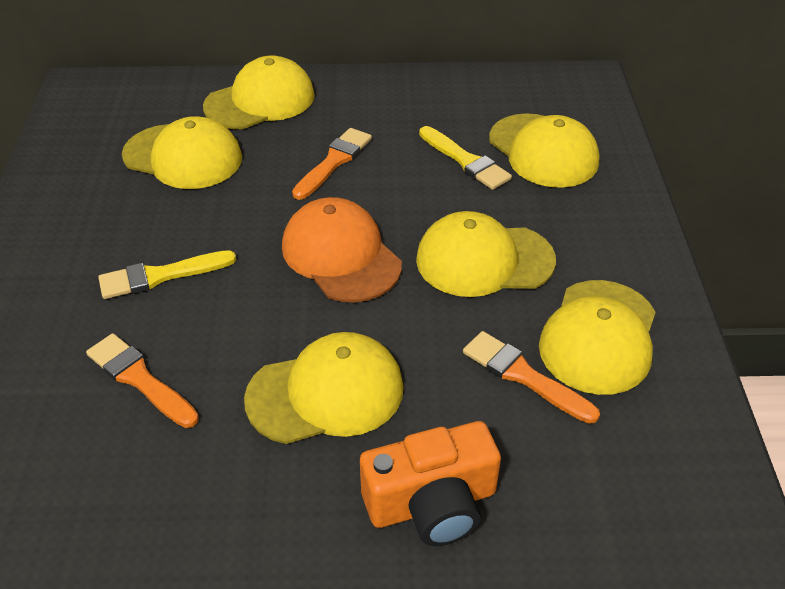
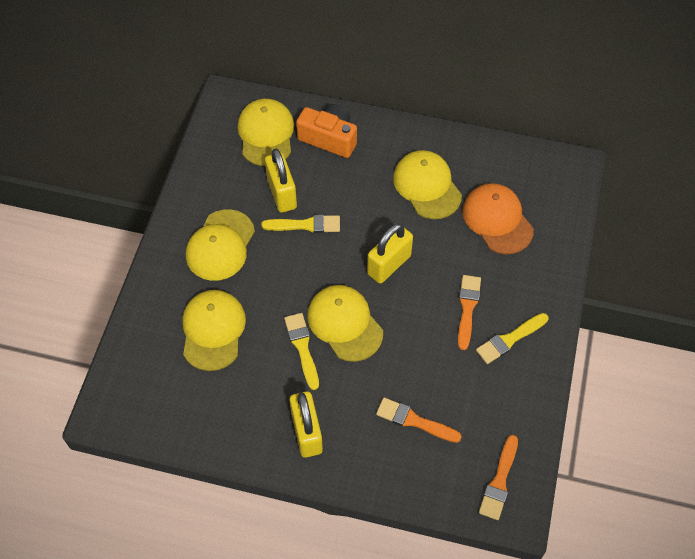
yellow brush: [98,250,236,299] [419,126,512,190] = 2 -> [261,215,340,233] [284,313,319,390] [476,313,548,364] = 3
yellow cap: [122,116,242,189] [203,55,315,129] [244,332,404,444] [416,211,556,297] [489,113,599,188] [539,280,656,395] = 6 -> [183,290,246,371] [186,209,255,281] [238,99,294,166] [307,285,383,362] [393,150,462,219] = 5
yellow padlock: none = 0 -> [265,149,297,213] [290,391,323,458] [367,223,413,284] = 3

